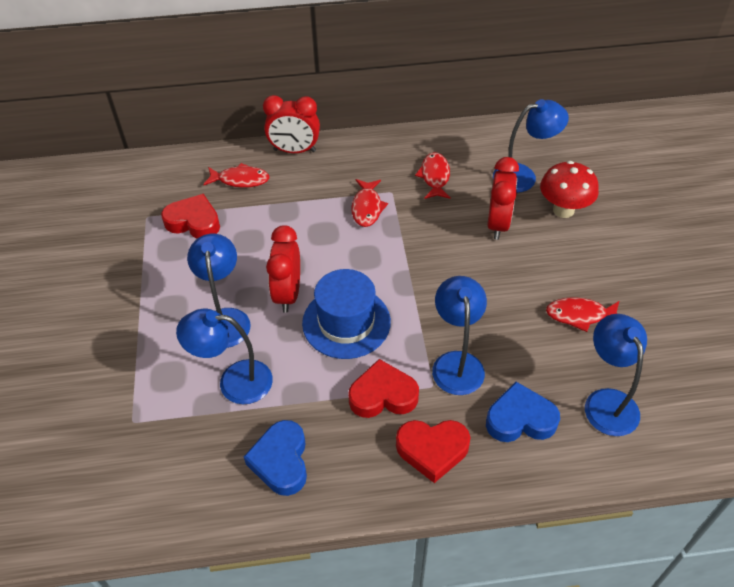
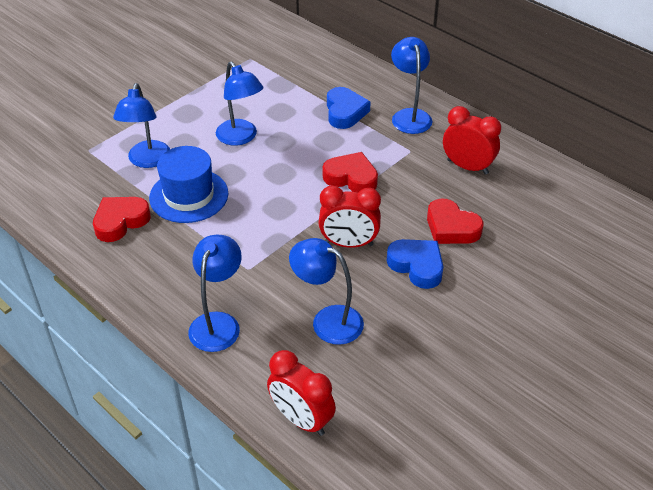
red fish: [203,163,270,188] [351,179,388,227] [415,152,451,199] [546,297,619,332] = 4 -> none = 0
red mushroom: [540,161,599,218] = 1 -> none = 0

